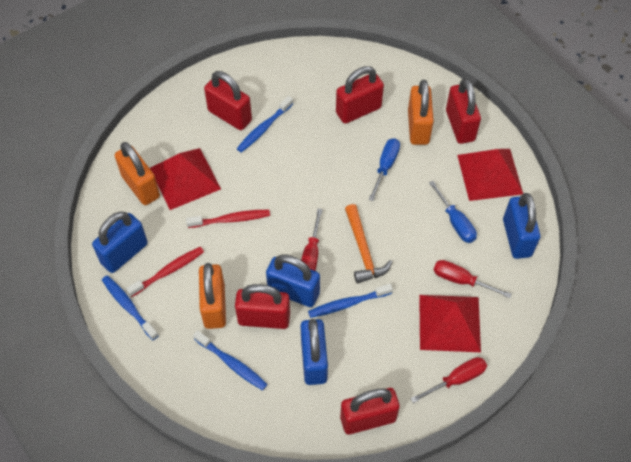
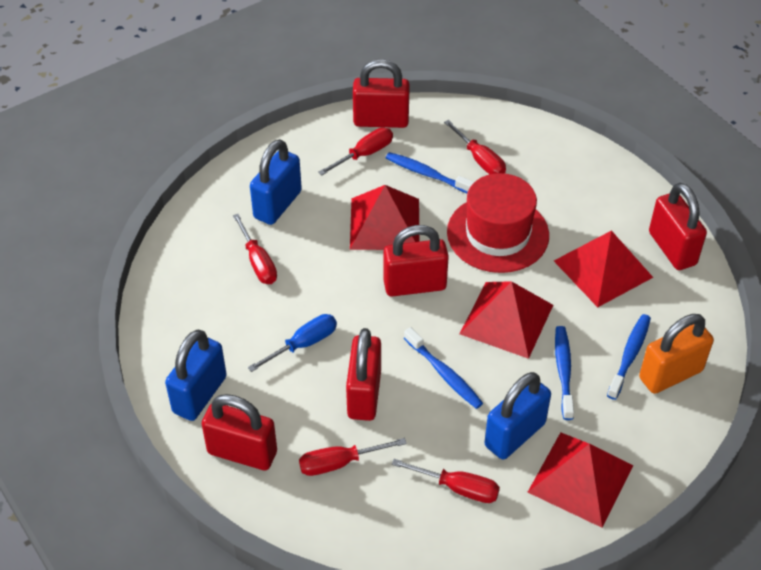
blue padlock: [92,212,148,273] [266,254,320,307] [301,319,328,385] [503,193,540,259] = 4 -> [165,330,227,421] [250,139,302,225] [485,372,551,460] = 3
blue screwdriver: [369,138,400,201] [429,181,477,243] = 2 -> [248,314,337,372] = 1
orange hammer: [345,204,392,284] = 1 -> none = 0
orange padlock: [115,142,160,205] [199,263,226,329] [408,80,434,145] = 3 -> [639,314,714,394] = 1
red hat: none = 0 -> [447,173,549,273] = 1
red pyramid: [150,148,221,210] [419,295,481,352] [457,149,523,201] = 3 -> [350,185,420,250] [460,281,553,359] [528,432,634,528] [554,230,653,307] = 4
red screwdriver: [301,209,323,271] [410,357,487,403] [433,260,512,298] = 3 -> [233,214,277,284] [299,438,407,476] [318,128,393,175] [392,459,500,503] [444,120,506,175] = 5
red toothbrush: [126,247,204,297] [186,210,270,228] = 2 -> none = 0

